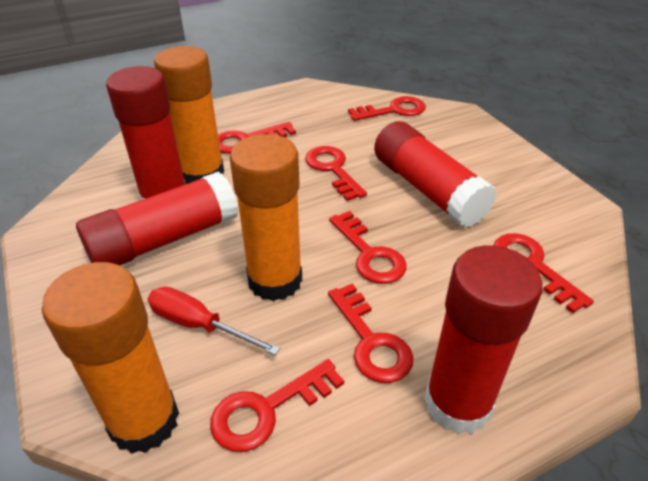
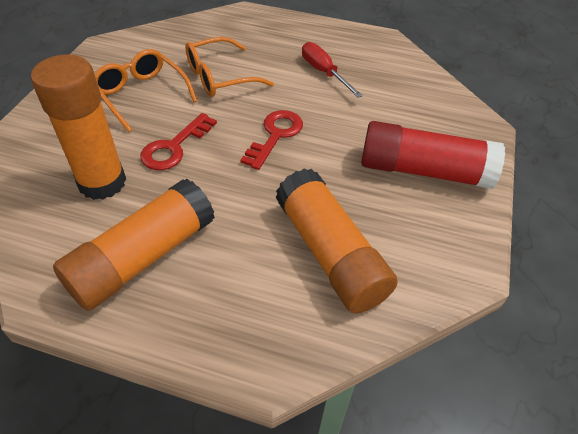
orange glasses: none = 0 -> [94,49,197,132] [185,37,274,97] = 2
red glue stick: [76,171,239,266] [106,66,185,201] [374,121,497,228] [424,245,543,435] = 4 -> [361,121,505,189] = 1
red key: [210,359,344,452] [218,122,296,154] [305,146,367,201] [328,284,414,383] [329,211,407,284] [348,96,426,121] [493,233,594,313] = 7 -> [140,113,217,170] [240,110,303,170] = 2

